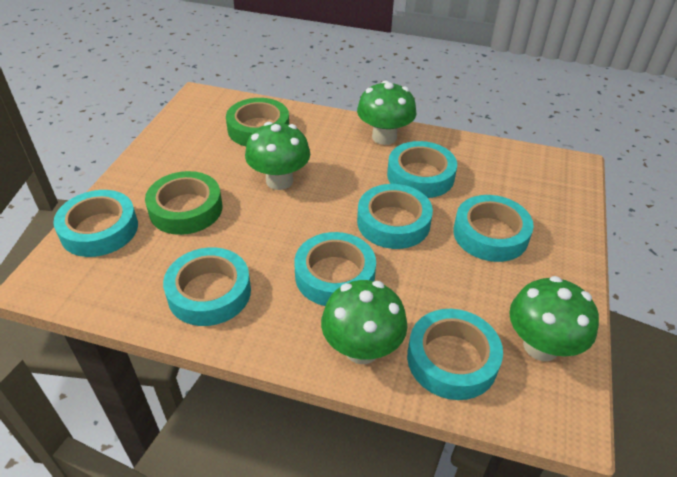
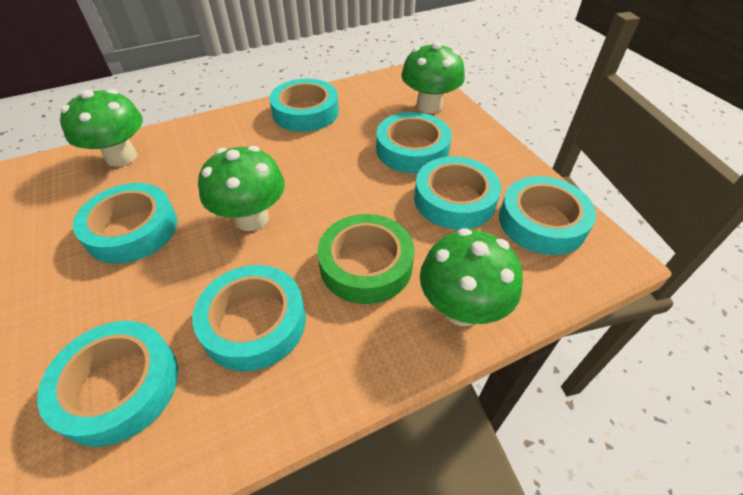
green tape: [145,171,222,235] [226,98,289,146] = 2 -> [318,214,415,304] = 1

